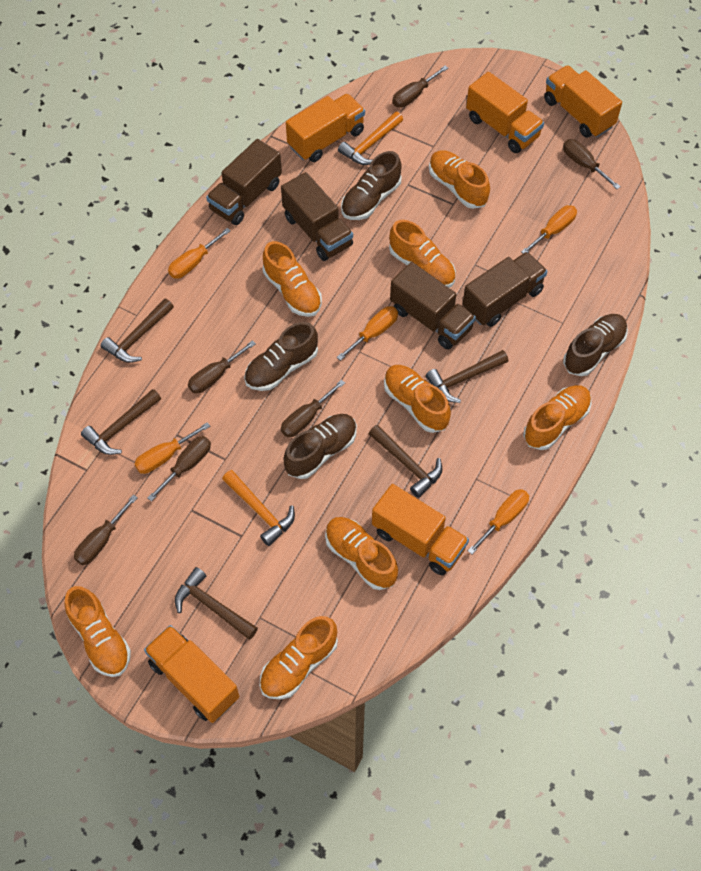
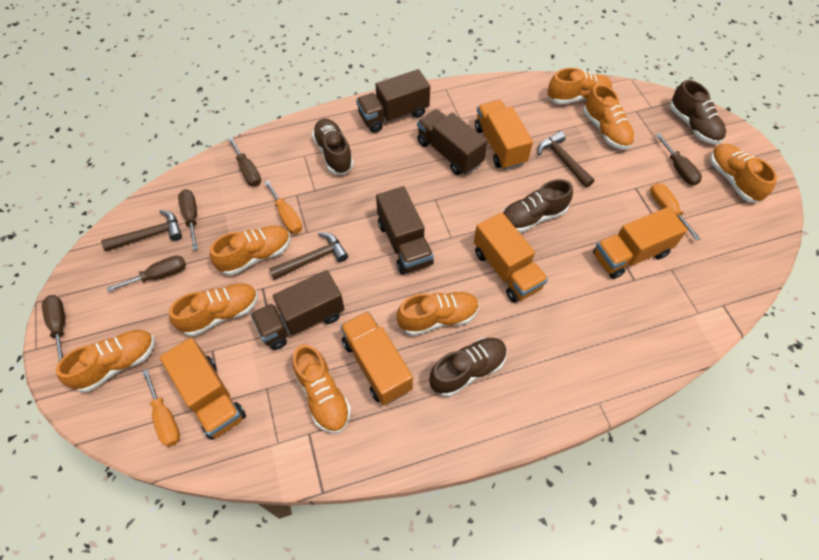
brown hammer: [81,389,161,455] [101,298,174,363] [175,567,258,640] [369,425,442,498] [426,350,508,403] = 5 -> [101,210,182,251] [269,232,348,280] [538,131,594,188] = 3
brown screwdriver: [74,494,138,565] [147,436,211,502] [188,340,256,393] [281,379,345,437] [392,66,448,108] [563,139,621,189] = 6 -> [42,295,65,363] [107,255,186,292] [178,189,198,250] [228,137,261,186] [656,133,702,185] = 5
orange hammer: [222,470,295,546] [338,112,403,165] = 2 -> none = 0
orange screwdriver: [134,422,210,474] [168,228,231,279] [337,306,398,361] [468,489,529,554] [521,205,577,253] = 5 -> [142,369,180,447] [264,180,302,234] [650,183,701,241] = 3

